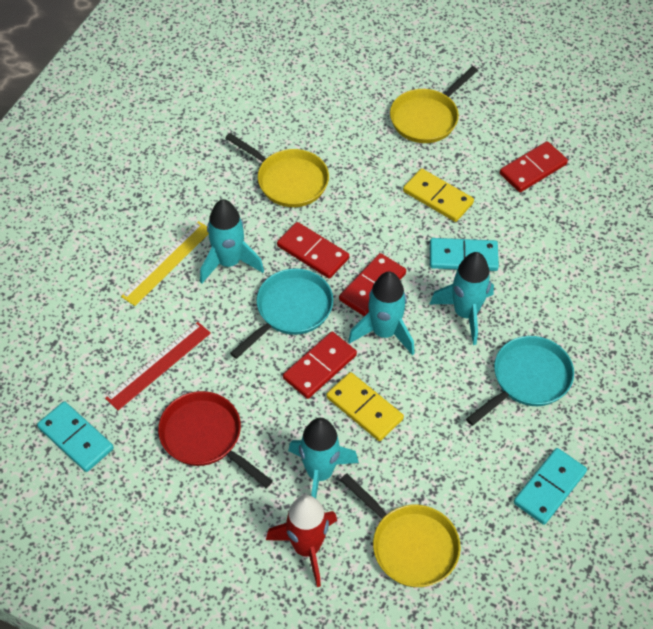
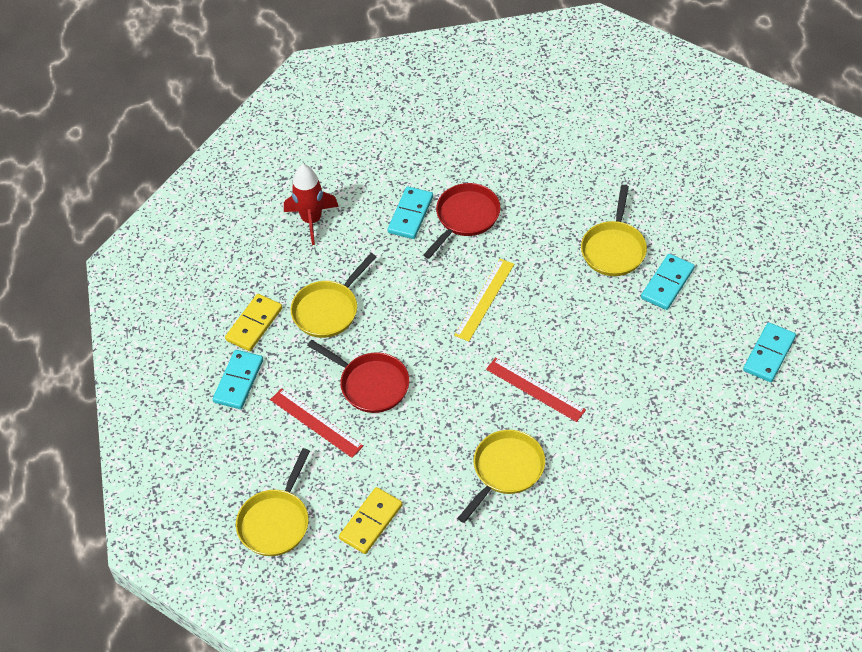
red domino: [277,222,349,279] [283,332,357,399] [339,253,406,316] [500,141,568,192] = 4 -> none = 0
red pan: [158,391,273,488] = 1 -> [307,340,409,413] [423,183,501,259] = 2
red ruler: [105,322,211,410] = 1 -> [270,388,363,458] [486,358,586,422] = 2
turquoise domino: [37,401,114,472] [430,238,499,271] [514,448,587,525] = 3 -> [213,350,263,409] [387,187,433,239] [641,254,695,310] [743,322,796,382] = 4
turquoise pan: [230,268,333,359] [466,336,574,426] = 2 -> none = 0
turquoise rocket: [200,199,264,283] [288,418,359,499] [348,272,414,355] [430,252,494,345] = 4 -> none = 0
yellow pan: [225,133,329,207] [340,473,461,587] [390,66,478,143] = 3 -> [236,448,310,556] [291,253,376,338] [458,430,545,523] [581,185,647,276] = 4

